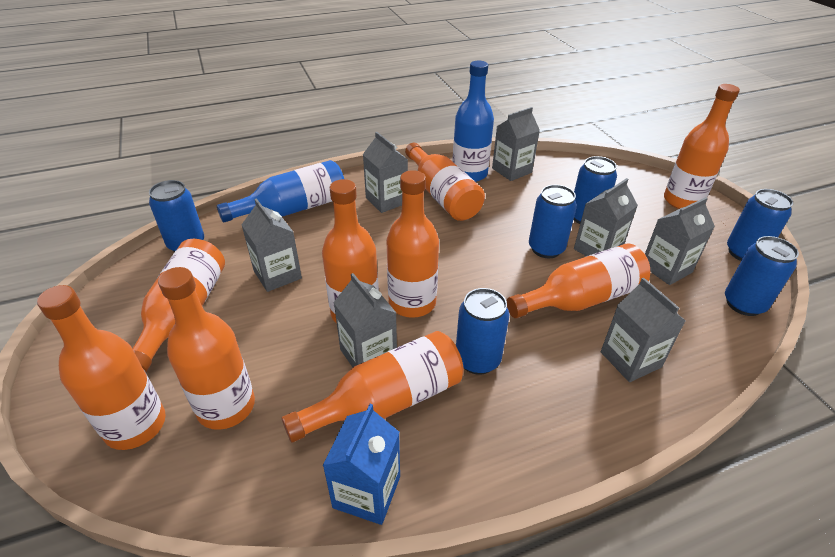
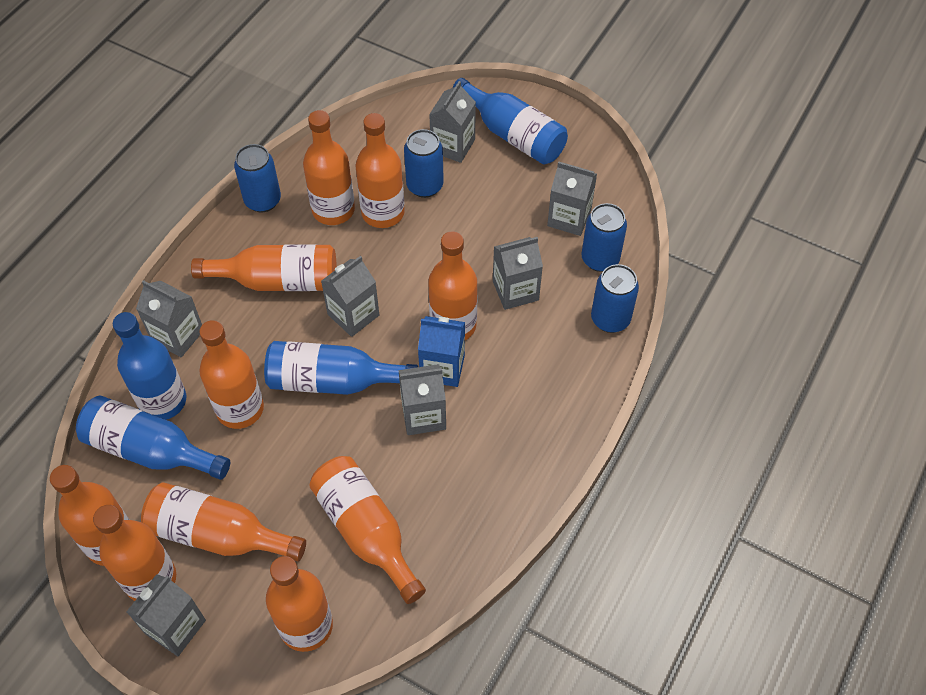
blue bottle: [217,160,344,222] [452,61,494,182] = 2 -> [76,395,230,480] [113,312,186,420] [264,341,418,395] [453,78,568,164] = 4
blue can: [149,180,204,252] [456,288,509,375] [529,185,577,258] [574,156,617,224] [725,236,799,316] [727,189,793,261] = 6 -> [234,144,281,213] [404,129,444,198] [581,203,627,272] [591,264,639,333] = 4
orange bottle: [37,285,166,450] [132,239,225,372] [158,267,255,430] [282,331,464,443] [322,179,379,323] [386,170,439,318] [405,143,485,221] [507,243,650,318] [664,84,740,209] = 9 -> [50,465,130,566] [93,505,176,601] [141,482,306,562] [191,244,337,291] [199,320,264,429] [266,556,333,652] [303,110,355,225] [309,456,426,604] [355,113,405,228] [428,231,477,340] = 10

